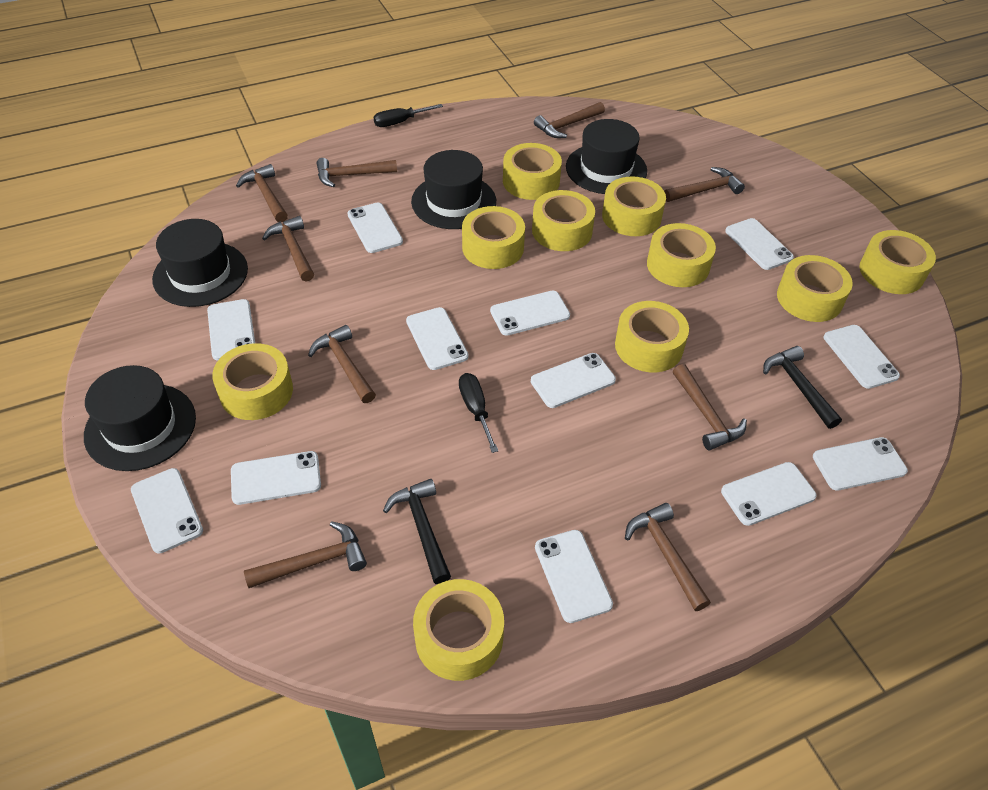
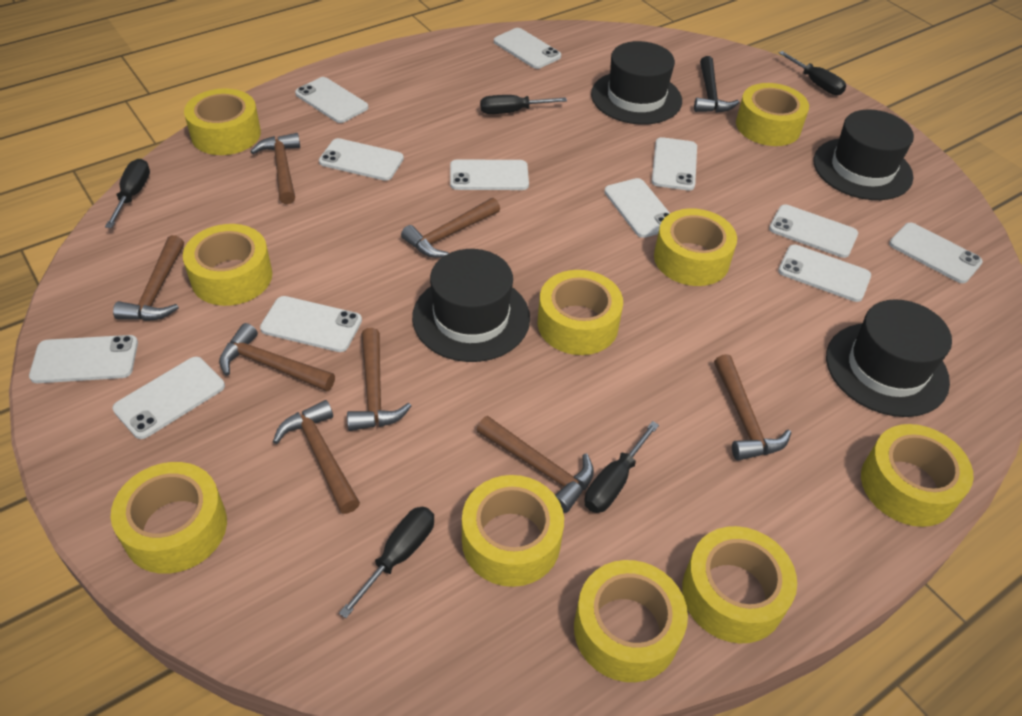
black hammer: [383,479,451,584] [763,346,842,429] = 2 -> [694,56,739,113] = 1
black screwdriver: [373,104,443,127] [459,373,498,453] = 2 -> [105,159,150,228] [339,507,434,618] [480,95,567,114] [584,421,659,513] [779,51,846,95] = 5
brown hammer: [236,164,288,222] [244,521,367,588] [262,216,314,281] [308,325,376,403] [317,158,397,187] [534,102,605,138] [625,503,711,611] [664,167,745,202] [673,364,747,450] = 9 -> [113,235,184,321] [219,323,335,391] [250,133,300,204] [273,400,360,514] [347,328,411,431] [401,198,500,258] [476,416,594,513] [714,354,791,461] = 8

